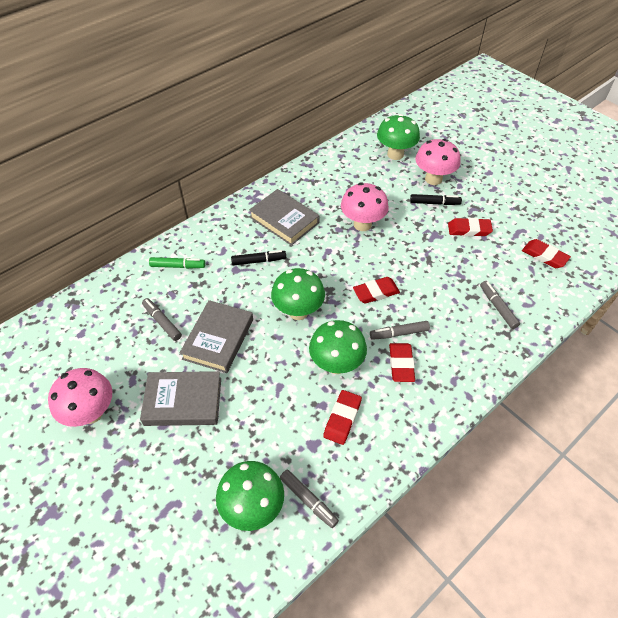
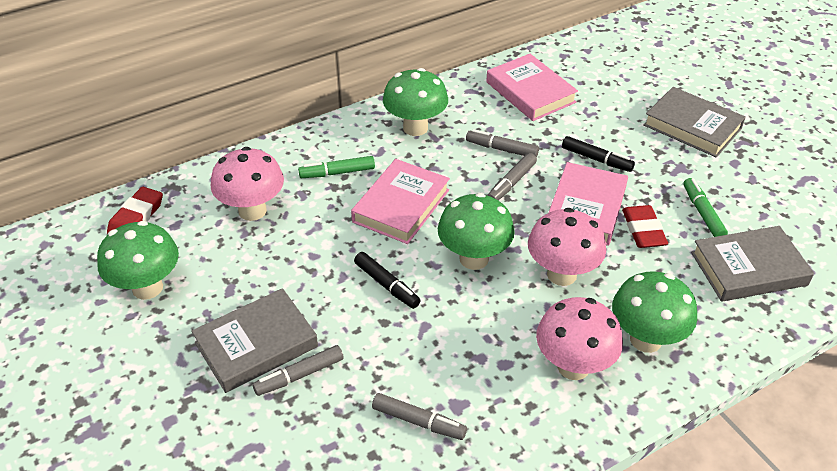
green marker: [149,257,205,269] = 1 -> [298,156,375,178] [683,178,728,237] = 2
pink book: none = 0 -> [351,159,450,244] [486,54,578,121] [548,162,628,246] = 3
red eraser: [323,390,362,445] [353,277,400,304] [389,343,415,382] [448,218,493,236] [522,239,571,268] = 5 -> [107,187,163,234] [622,205,668,248] = 2

